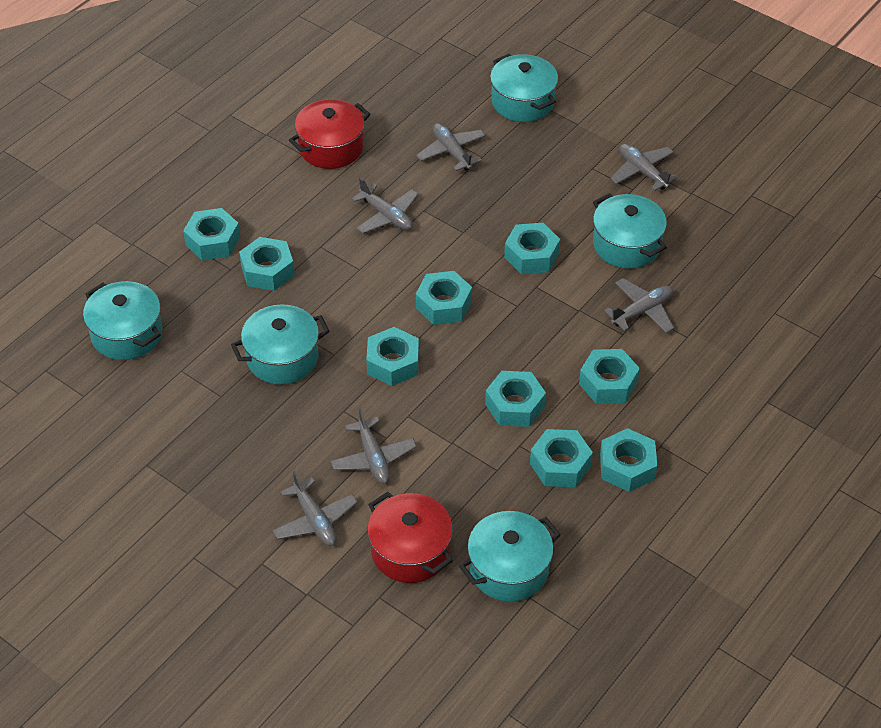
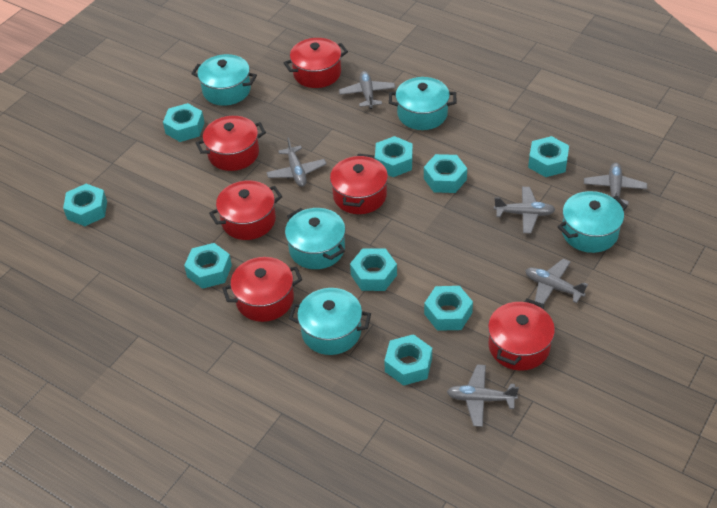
red pot: [289,99,370,169] [367,492,453,583] = 2 -> [196,116,266,171] [209,180,283,240] [222,257,302,322] [284,38,348,88] [330,154,388,214] [488,298,555,371] = 6

